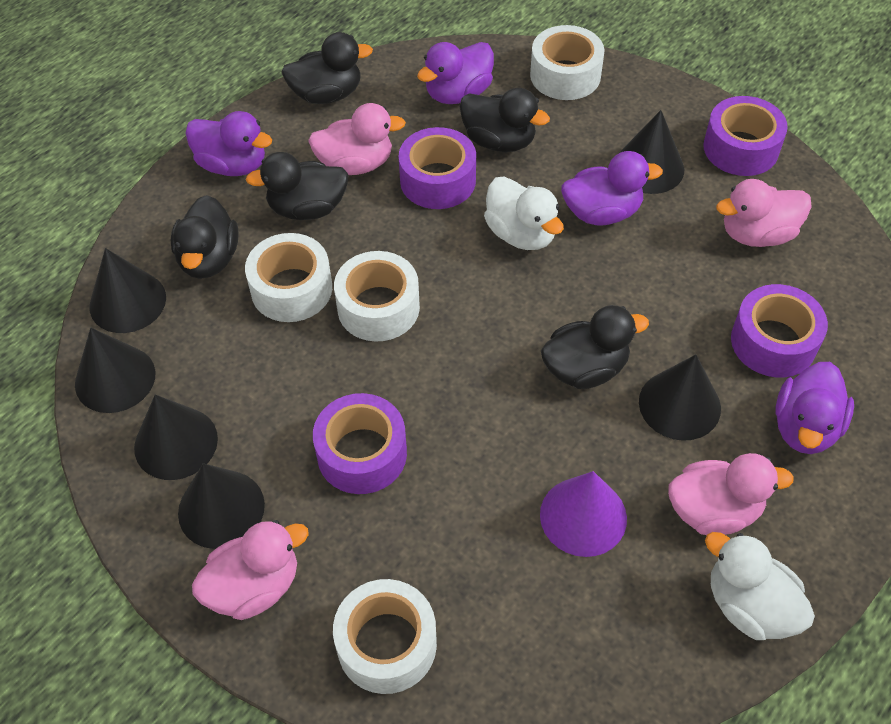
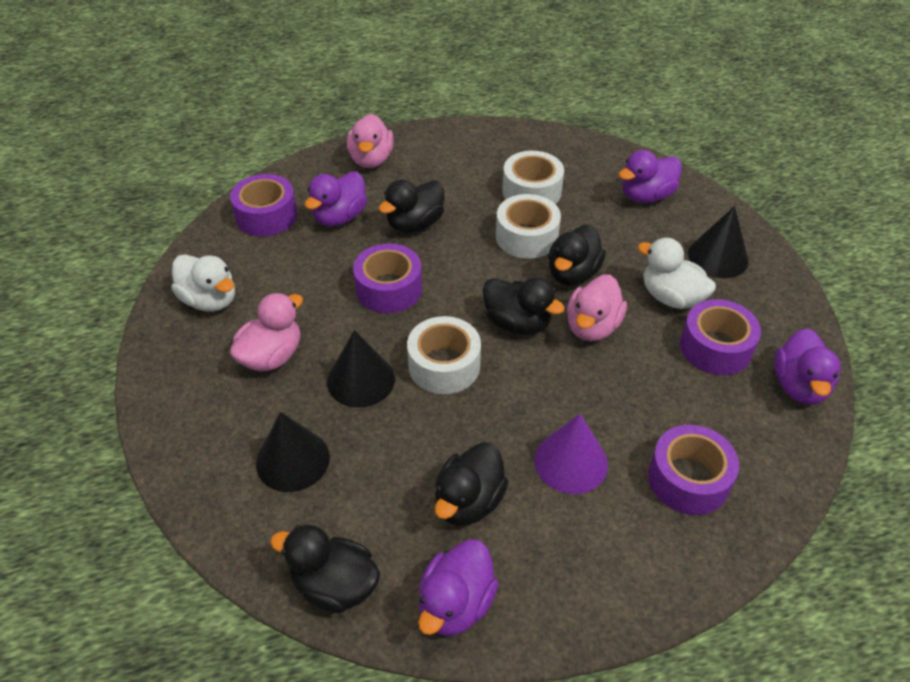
black cone: [75,328,155,413] [89,248,166,333] [134,395,218,480] [178,463,265,549] [619,110,684,194] [639,354,721,441] = 6 -> [256,412,330,492] [327,330,395,408] [688,206,749,278] = 3
pink duck: [192,520,309,620] [308,103,406,175] [668,453,794,535] [716,179,812,247] = 4 -> [230,293,303,371] [347,114,394,168] [567,274,627,341] = 3
white tape: [245,233,332,322] [333,579,437,694] [334,251,420,341] [530,25,604,100] = 4 -> [407,316,481,394] [496,194,561,259] [502,151,564,204] = 3

